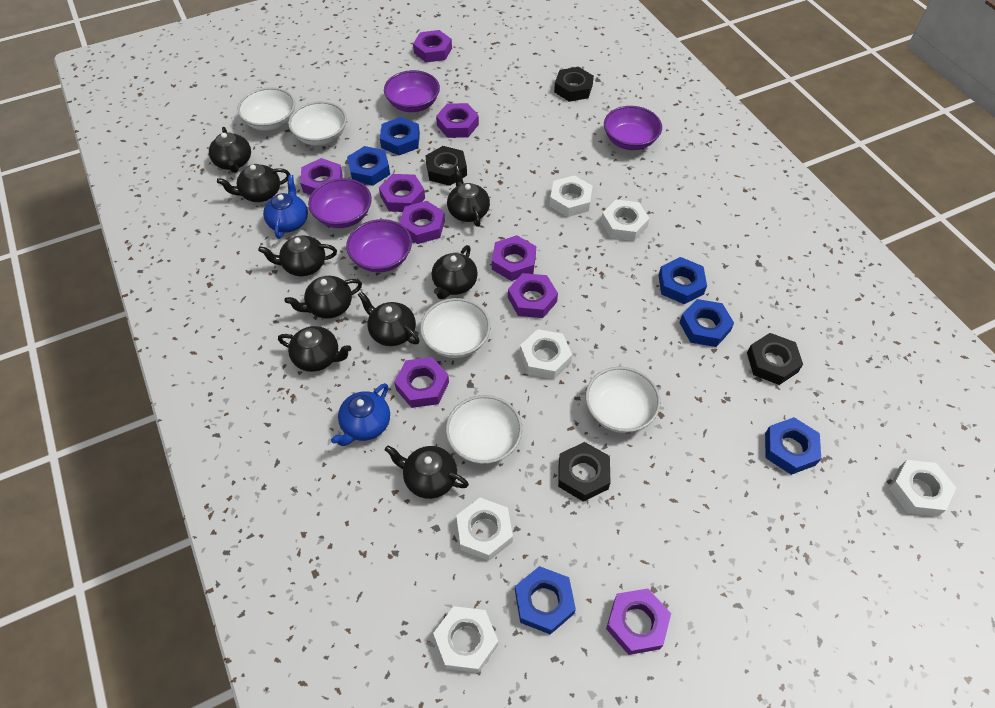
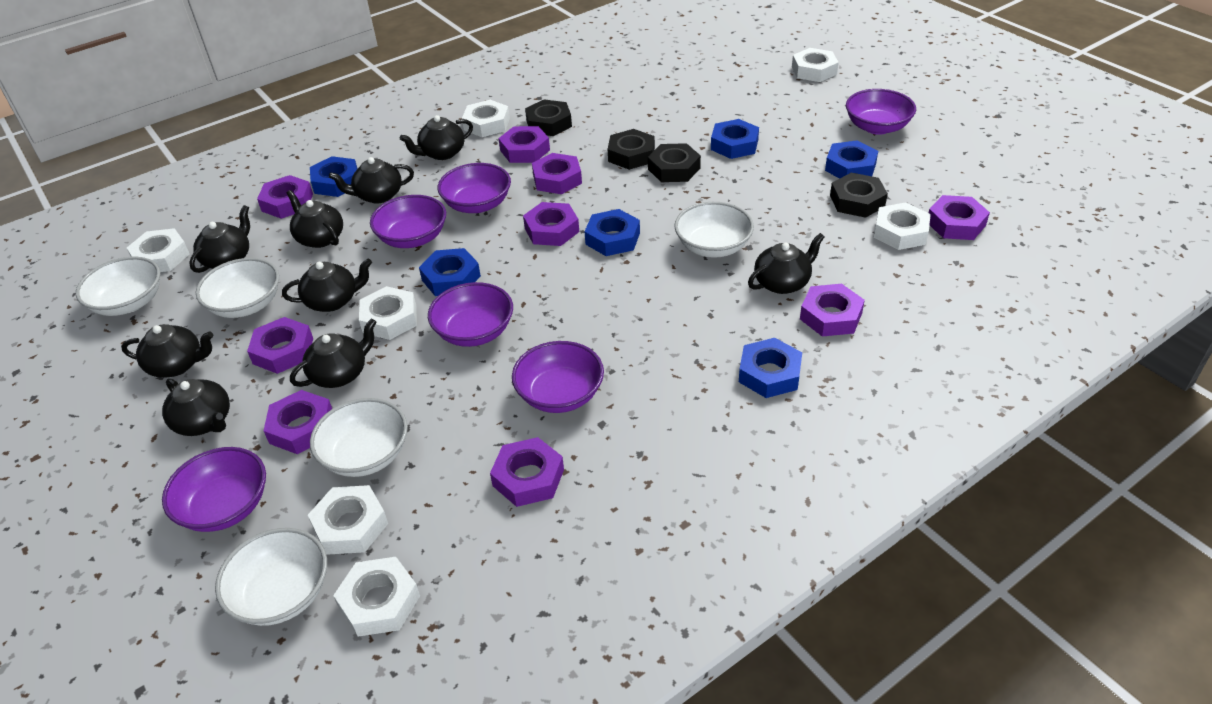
blue teapot: [263,175,308,239] [331,383,390,446] = 2 -> none = 0
purple bowl: [308,178,372,228] [346,219,412,273] [384,70,440,112] [604,106,662,150] = 4 -> [162,447,266,532] [370,195,446,248] [428,282,513,347] [438,163,511,213] [512,341,604,413] [846,89,916,135] = 6
white nut: [433,606,498,673] [456,498,513,561] [520,329,572,379] [550,175,592,217] [601,199,650,241] [889,460,956,517] = 6 -> [127,228,189,272] [308,485,388,555] [333,557,420,637] [359,286,417,340] [462,100,510,137] [792,48,839,82] [874,202,931,250] = 7

